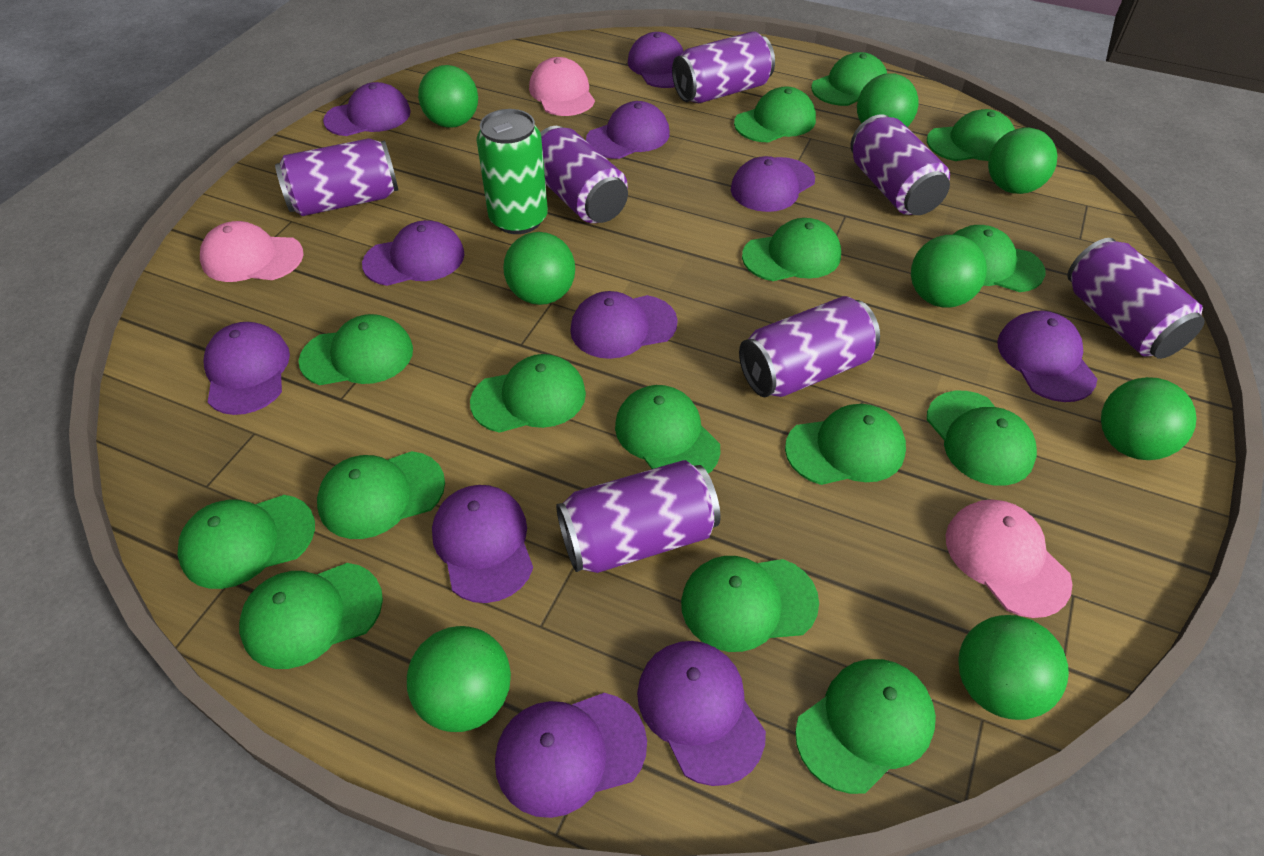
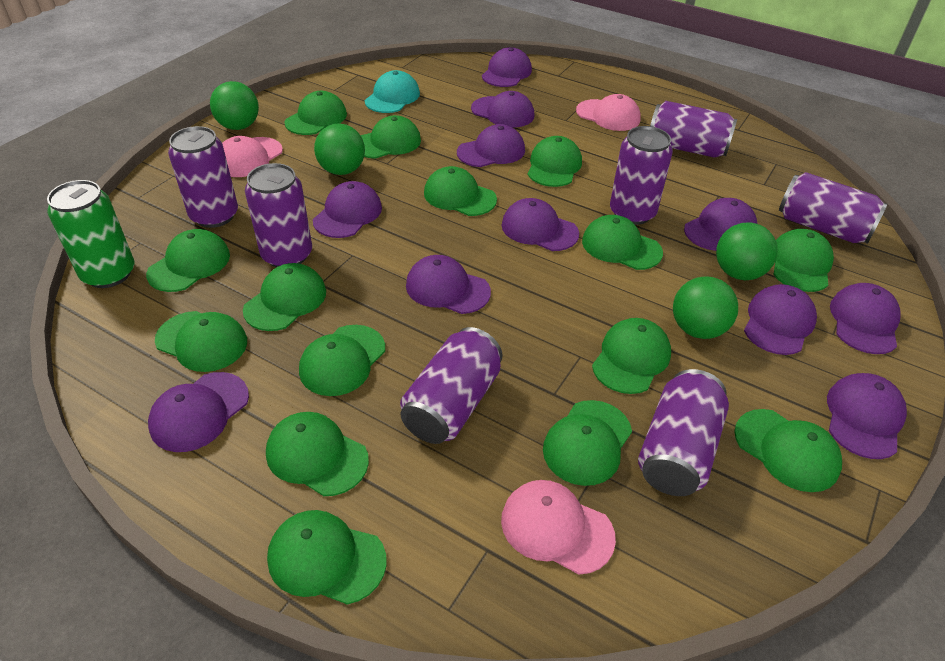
green ball: [407,626,511,732] [418,65,478,128] [503,232,575,305] [857,73,919,127] [911,235,987,307] [958,615,1069,720] [988,128,1057,194] [1101,377,1197,460] = 8 -> [210,81,259,130] [314,123,365,175] [673,276,738,339] [716,222,778,280] = 4
turquoise cap: none = 0 -> [365,70,420,113] = 1

